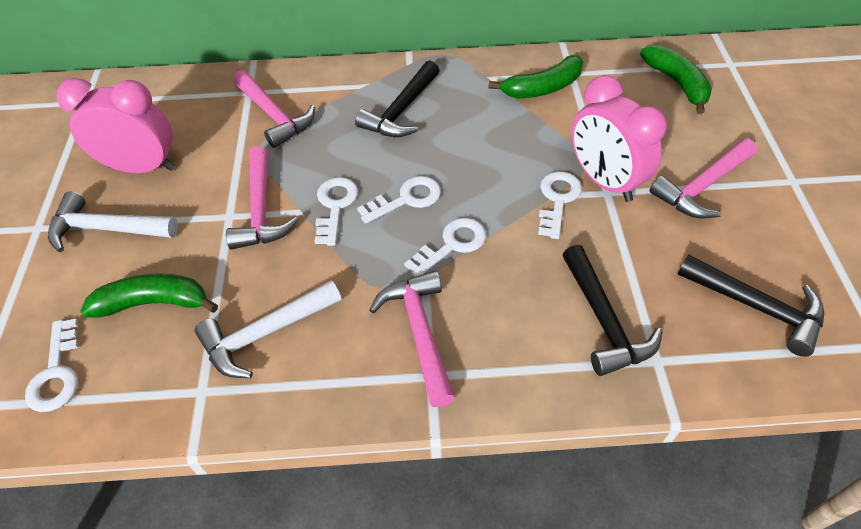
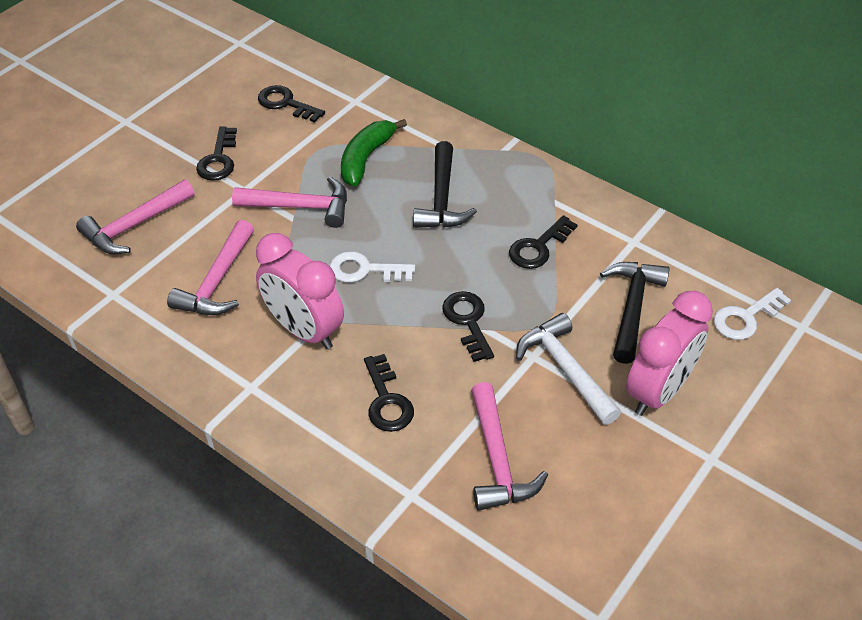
black hammer: [355,60,440,137] [562,245,663,376] [677,254,824,357] = 3 -> [413,141,477,228] [600,262,670,364] = 2
black key: none = 0 -> [196,127,237,181] [258,85,325,123] [364,354,414,432] [442,291,494,362] [509,215,578,269] = 5
green banana: [80,273,218,318] [488,55,584,99] [640,45,712,114] = 3 -> [341,119,407,187] = 1
white hammer: [48,191,178,252] [195,280,342,378] = 2 -> [516,313,621,425] = 1
white key: [25,319,78,412] [314,177,358,246] [357,176,441,224] [404,218,486,277] [538,171,582,239] = 5 -> [330,251,415,283] [714,288,791,340] = 2

